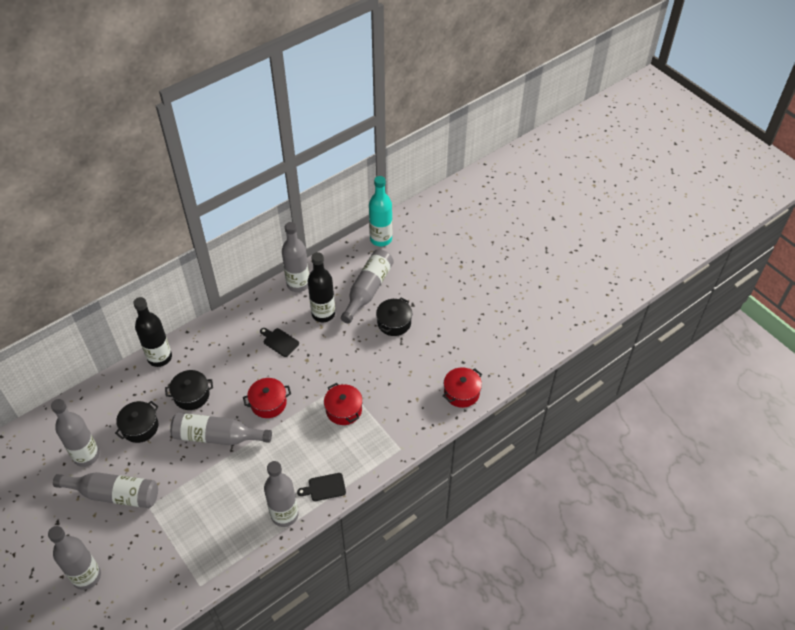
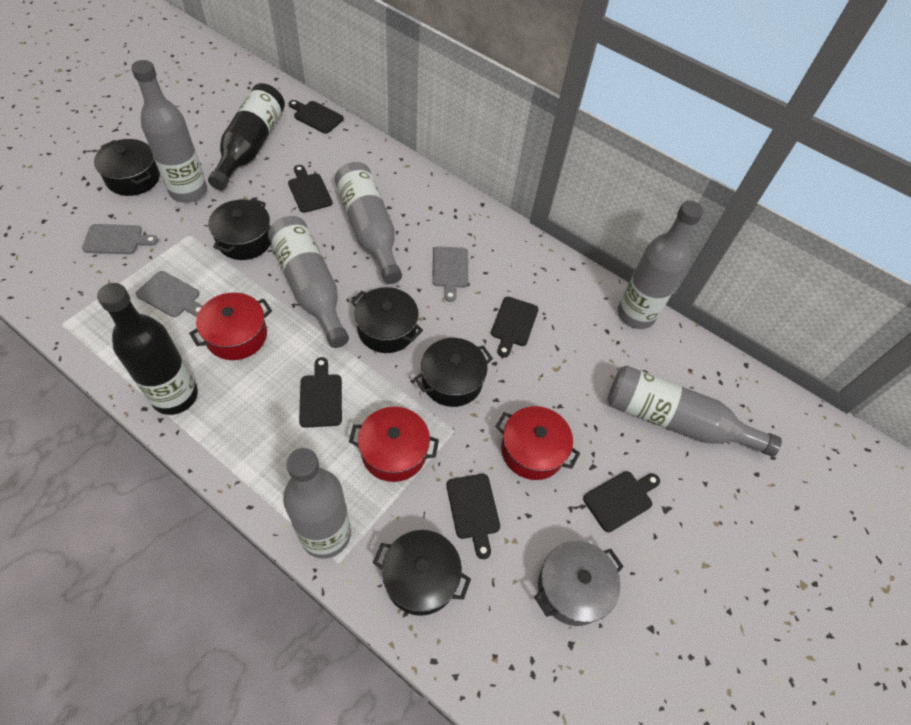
black cutting board: [260,328,299,357] [297,473,346,501] = 2 -> [288,165,333,213] [289,100,344,134] [299,357,342,428] [446,474,500,559] [491,297,538,358] [583,471,660,532] = 6
black pot: [115,401,159,443] [165,370,213,410] [376,298,412,336] = 3 -> [94,139,160,196] [208,198,271,260] [351,287,423,353] [373,530,471,616] [414,338,493,407] = 5
grey bottle: [48,526,101,590] [51,399,99,467] [53,472,158,508] [170,413,272,445] [264,461,299,527] [282,222,309,292] [341,250,394,324] = 7 -> [131,60,207,203] [268,216,349,348] [283,448,351,559] [335,162,402,284] [607,365,782,457] [618,201,704,329] = 6
grey cutting board: none = 0 -> [82,224,158,254] [136,271,203,317] [432,246,468,302] = 3
grey pot: none = 0 -> [534,541,624,626] = 1
turquoise bottle: [369,176,392,247] = 1 -> none = 0

